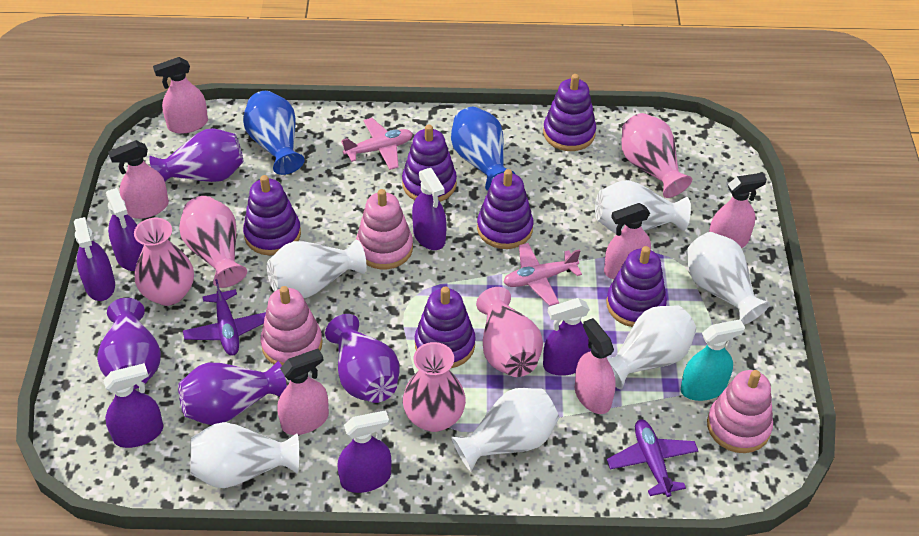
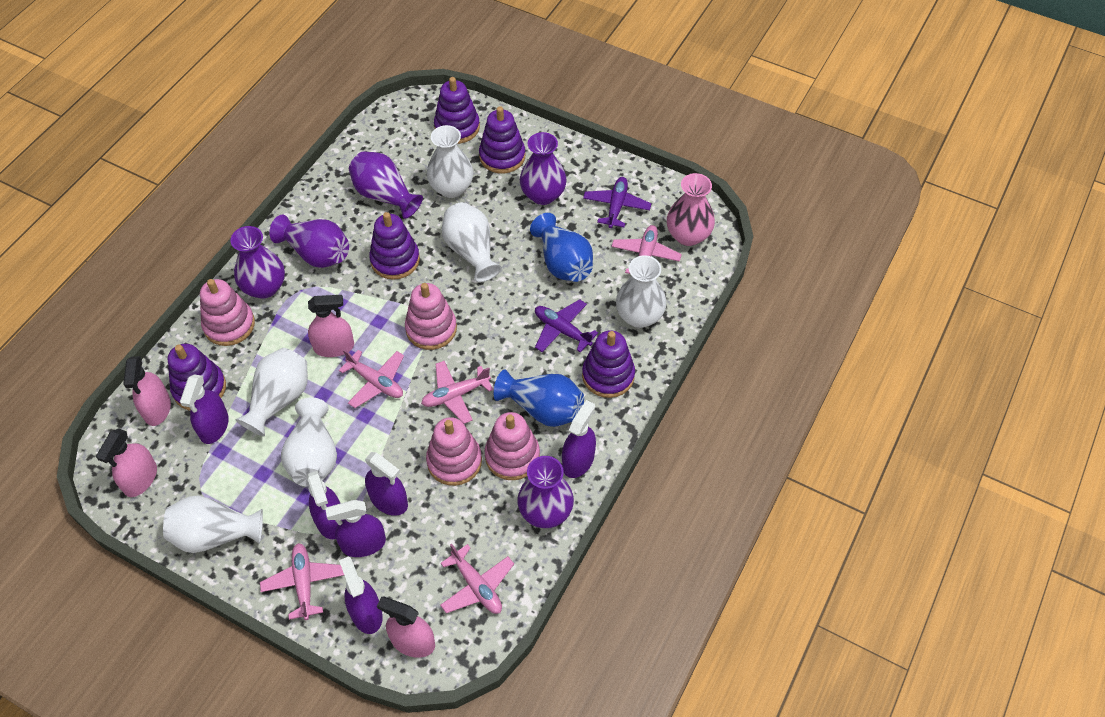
pink plane: [341,118,413,170] [504,243,582,306] = 2 -> [260,543,344,620] [339,349,404,408] [421,361,493,424] [440,544,514,614] [611,225,682,274] = 5
pink spray bottle: [108,140,169,219] [153,57,208,134] [277,348,329,435] [575,318,616,414] [604,203,651,279] [709,173,767,248] = 6 -> [96,428,157,497] [123,356,171,426] [308,295,354,357] [377,597,435,658] = 4
pink stacking toy: [260,286,323,365] [356,189,413,269] [707,370,773,453] = 3 -> [200,279,255,346] [405,283,457,350] [426,417,482,486] [485,412,540,480] = 4
pink vase: [134,218,194,306] [179,196,247,288] [403,342,466,432] [476,287,543,377] [621,113,692,198] = 5 -> [667,173,715,246] = 1
purple stacking toy: [243,175,301,255] [402,125,457,202] [415,287,476,369] [477,169,533,249] [543,74,596,151] [606,246,667,327] = 6 -> [168,344,226,410] [369,212,420,280] [434,77,480,144] [479,106,525,174] [582,330,635,398] = 5
purple vase: [97,298,161,389] [149,128,244,182] [178,361,287,425] [325,314,400,403] = 4 -> [230,226,285,299] [269,214,349,268] [349,151,423,219] [517,456,574,528] [520,132,567,205] = 5
turquoise spray bottle: [681,319,745,401] = 1 -> none = 0

